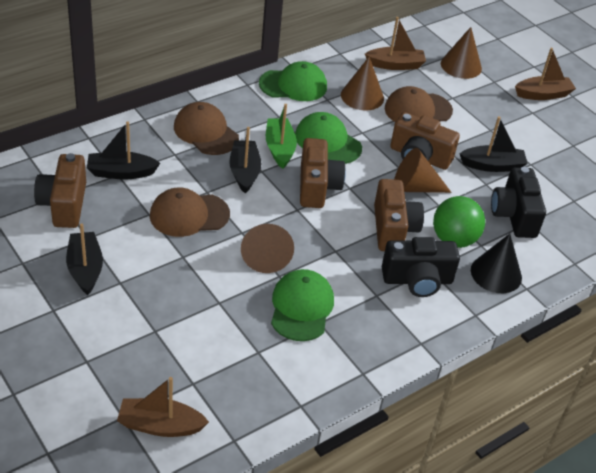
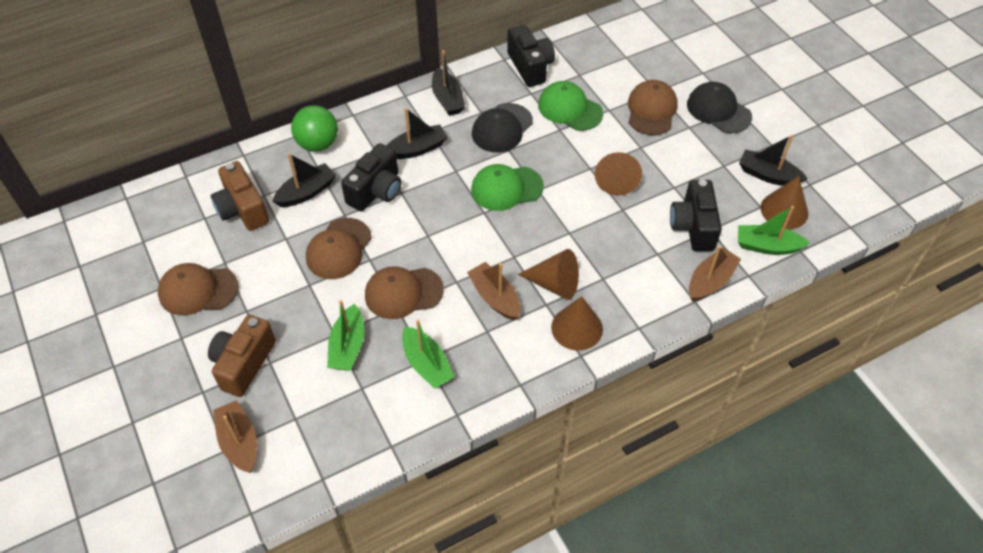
black camera: [382,237,460,297] [491,167,546,238] = 2 -> [341,143,401,212] [507,25,555,87] [670,180,722,251] = 3
black cap: none = 0 -> [472,103,533,153] [687,82,752,133] = 2
black cone: [471,234,522,293] = 1 -> none = 0
brown camera: [34,153,86,228] [300,138,346,208] [374,179,424,251] [390,112,460,170] = 4 -> [208,315,276,397] [211,161,269,231] = 2
brown cap: [150,188,230,237] [174,102,239,155] [385,86,453,122] = 3 -> [158,263,239,316] [306,218,372,279] [365,266,444,319] [628,80,678,135] = 4
green boat: [266,104,297,169] = 1 -> [327,300,365,371] [402,320,455,389] [738,206,810,255] = 3
green cap: [259,61,327,101] [271,269,334,341] [295,112,362,164] = 3 -> [471,164,544,211] [538,81,603,131] = 2

